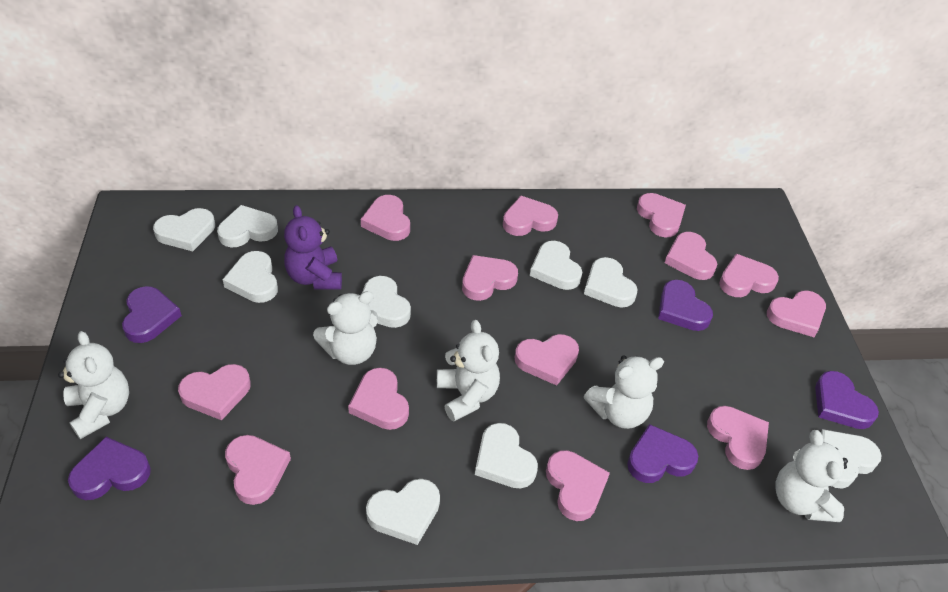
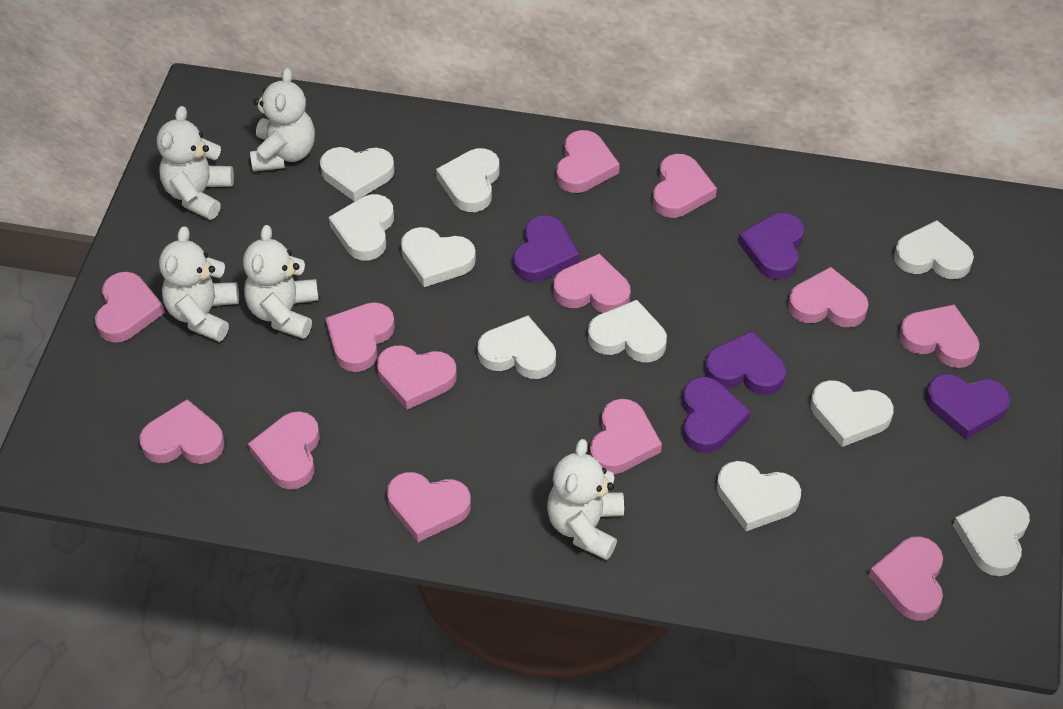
purple teddy bear: [284,205,342,289] = 1 -> none = 0
white heart: [153,208,215,251] [217,205,278,247] [222,251,278,303] [362,276,411,328] [366,479,440,545] [475,423,538,489] [530,241,582,290] [584,257,638,308] [821,429,882,489] = 9 -> [320,147,395,202] [329,194,394,260] [401,227,476,287] [436,148,499,212] [477,316,556,379] [588,300,667,362] [717,461,801,531] [811,380,894,447] [894,220,974,279] [953,496,1030,576] = 10

